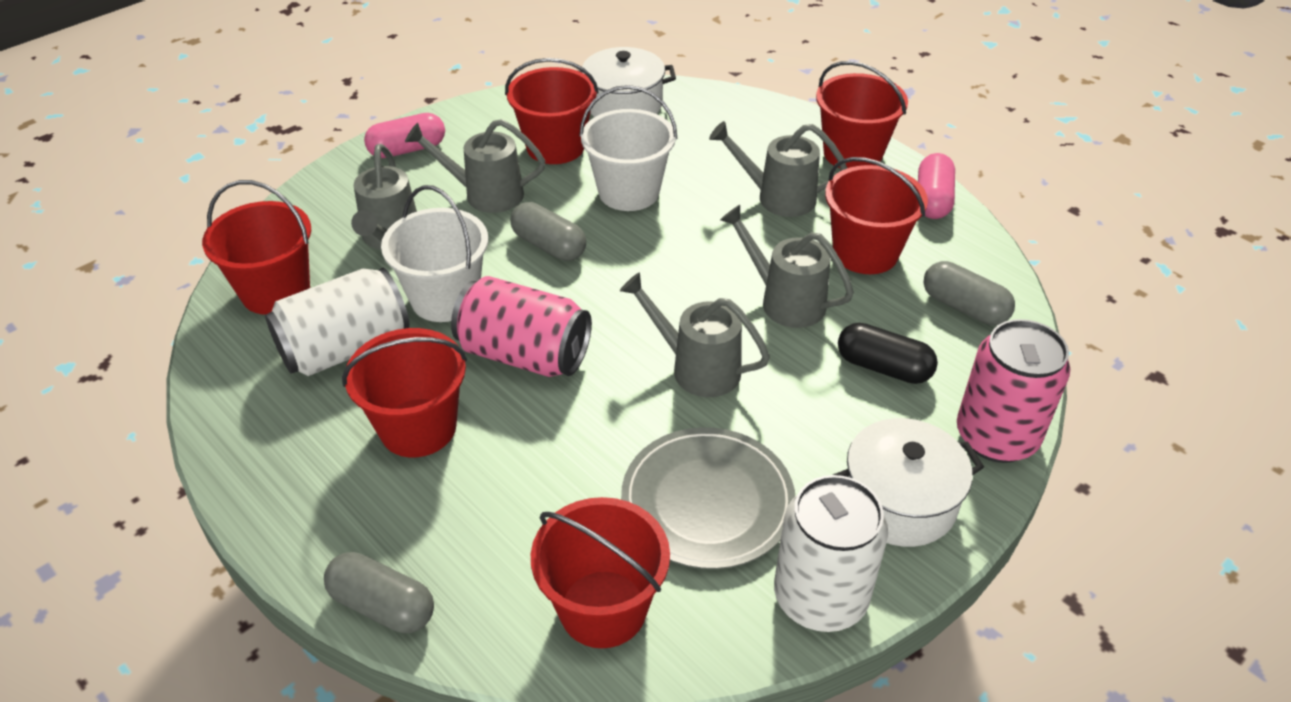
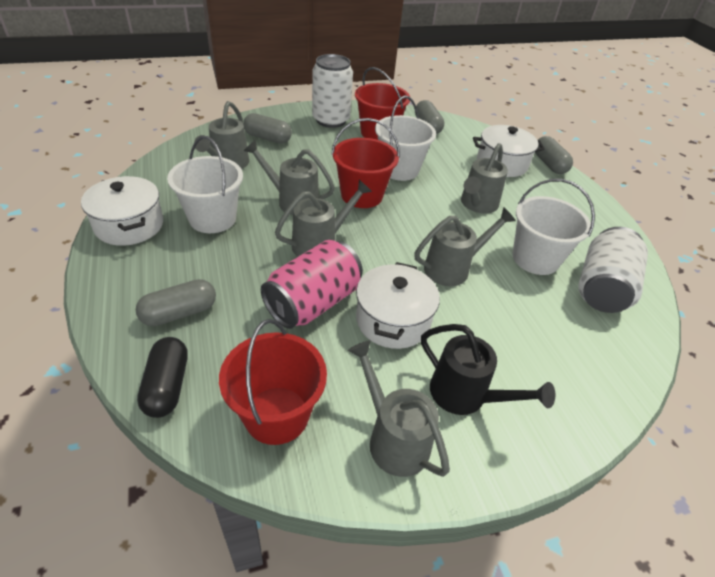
black watering can: none = 0 -> [421,324,555,415] = 1
grey capsule: [324,552,434,634] [511,202,586,261] [924,261,1015,325] = 3 -> [136,279,216,326] [243,113,292,144] [415,100,444,134] [535,136,573,174] = 4
grey plate: [621,427,795,569] = 1 -> none = 0
grey watering can: [351,144,417,250] [405,119,545,213] [620,272,770,397] [709,121,847,217] [720,205,854,328] = 5 -> [194,101,249,169] [244,140,335,215] [275,180,372,257] [348,340,450,477] [415,207,516,286] [461,143,508,214] = 6
pink can: [451,276,592,377] [957,319,1070,463] = 2 -> [261,240,363,329] = 1
pink capsule: [364,113,445,158] [918,153,955,219] = 2 -> none = 0
red bucket: [202,180,311,315] [342,328,467,457] [505,58,599,164] [531,497,670,648] [816,61,908,169] [825,157,928,274] = 6 -> [219,319,327,445] [331,118,400,208] [355,67,410,140] = 3
white bucket: [381,185,488,322] [579,85,677,211] = 2 -> [167,136,243,233] [375,96,436,181] [513,179,595,275] = 3
white pot: [577,47,676,117] [833,418,984,547] = 2 -> [81,176,163,246] [356,262,440,349] [473,125,545,177] = 3

